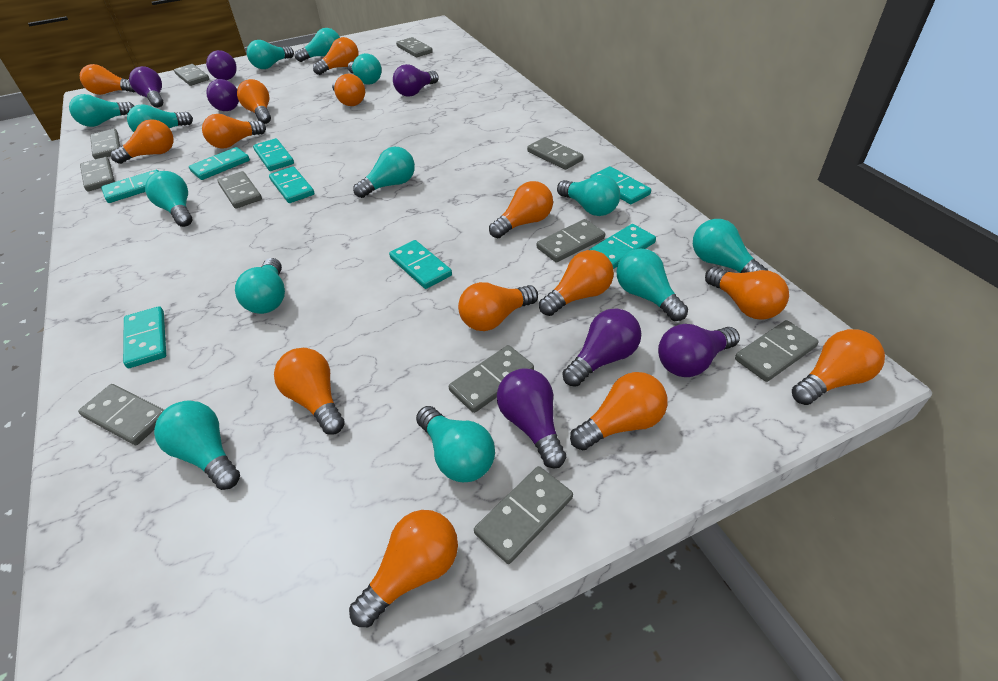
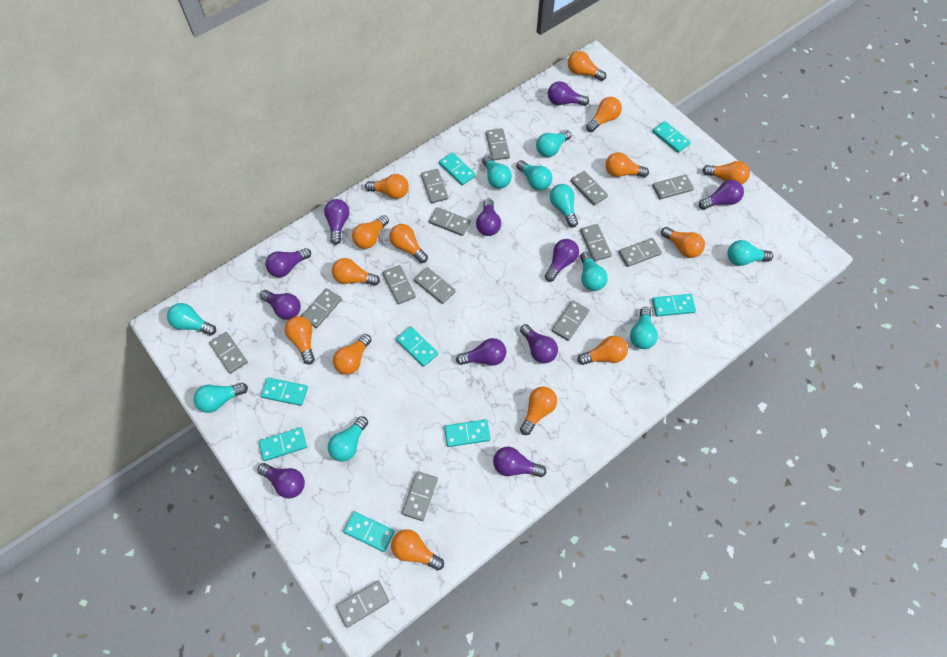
grey domino: [78,384,164,445] [80,157,115,191] [90,129,120,159] [174,64,209,86] [218,171,262,209] [396,37,433,57] [449,345,534,413] [474,466,573,564] [527,137,583,170] [537,219,605,263] [735,320,819,382] = 11 -> [209,332,248,374] [302,288,342,328] [336,581,389,628] [383,265,416,305] [402,471,438,521] [414,267,456,304] [421,169,448,203] [429,207,471,236] [486,128,510,161] [552,300,589,341] [571,171,608,205] [580,224,612,261] [619,238,662,267] [652,175,694,199] = 14
purple light bulb: [129,66,163,108] [206,50,237,80] [206,79,239,111] [393,64,439,97] [497,368,566,468] [562,308,641,387] [658,324,740,377] = 7 -> [258,463,305,499] [260,290,301,320] [265,248,311,277] [324,199,349,245] [456,338,506,366] [476,198,501,236] [493,447,546,477] [520,324,558,363] [545,239,579,282] [548,81,589,106] [699,180,744,210] = 11
turquoise light bulb: [69,94,134,127] [127,104,193,132] [145,171,192,227] [154,400,240,490] [235,258,285,314] [247,40,294,69] [295,28,340,62] [348,53,382,85] [353,147,415,198] [416,406,495,482] [557,175,620,216] [616,249,688,321] [693,219,768,273] = 13 -> [167,303,216,336] [194,383,248,413] [328,416,368,462] [482,155,512,189] [516,160,552,191] [536,130,571,157] [550,184,578,227] [580,251,608,291] [630,307,658,349] [727,240,773,266] = 10

